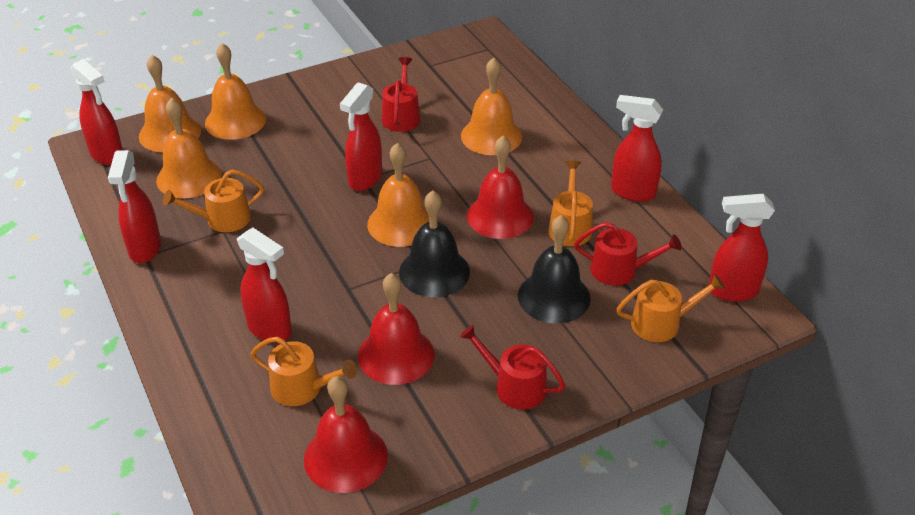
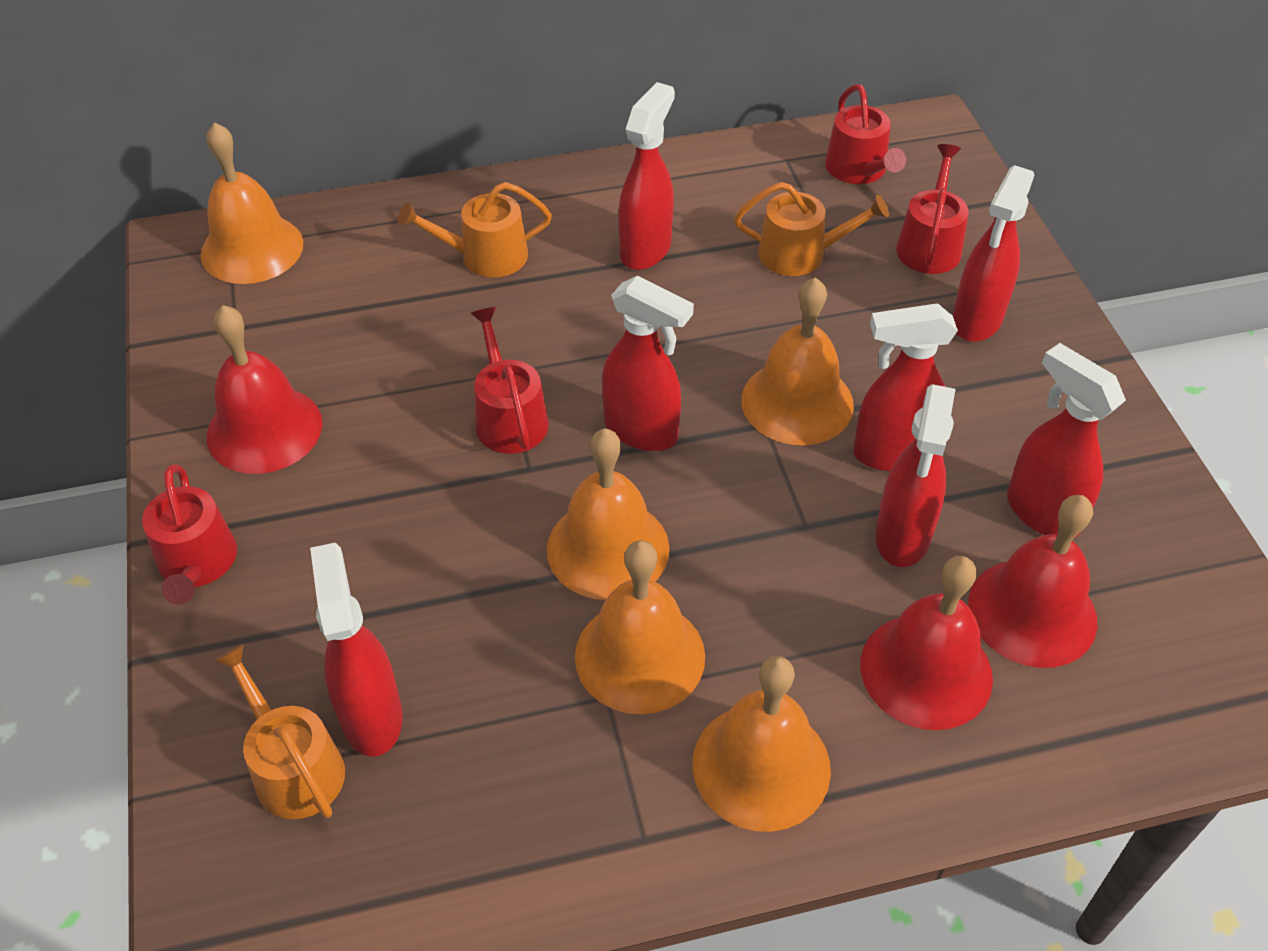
black bell: [399,190,470,297] [518,215,591,323] = 2 -> none = 0
orange watering can: [163,170,264,232] [250,337,357,406] [548,160,593,246] [617,274,725,342] = 4 -> [214,644,345,819] [398,182,552,278] [734,182,889,276] = 3
red spray bottle: [71,59,123,165] [108,150,161,263] [237,227,292,343] [340,83,382,191] [611,95,663,202] [709,194,775,302] = 6 -> [310,543,403,757] [602,276,694,451] [618,82,675,270] [854,303,958,471] [875,384,956,567] [953,165,1034,342] [1007,343,1126,537] = 7
red watering can: [382,57,420,132] [460,325,565,409] [574,222,682,286] = 3 -> [142,464,237,605] [471,307,549,454] [825,84,906,184] [896,144,969,274] = 4

